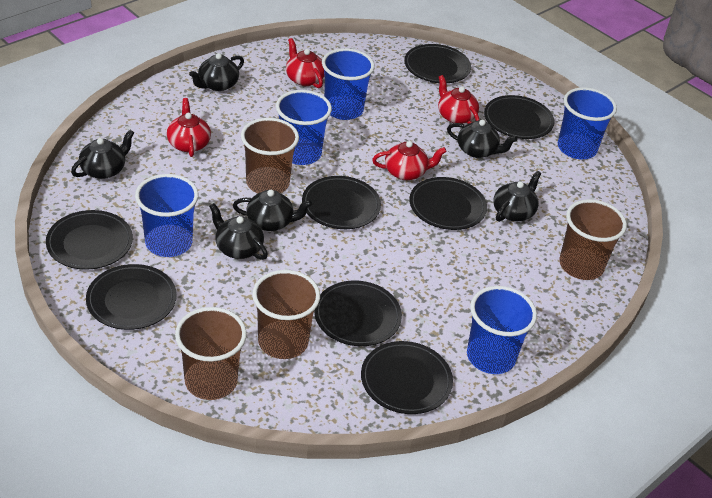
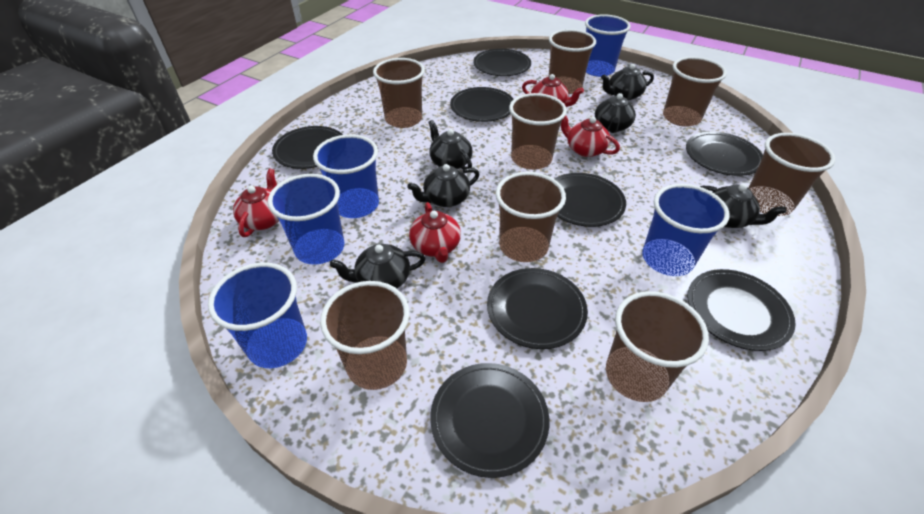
brown cup: [175,307,247,400] [241,118,299,193] [252,270,320,359] [559,199,627,280] = 4 -> [320,281,410,390] [373,58,425,128] [496,172,566,262] [509,93,567,170] [549,29,596,94] [606,291,709,402] [663,57,727,127] [748,133,835,216] = 8

